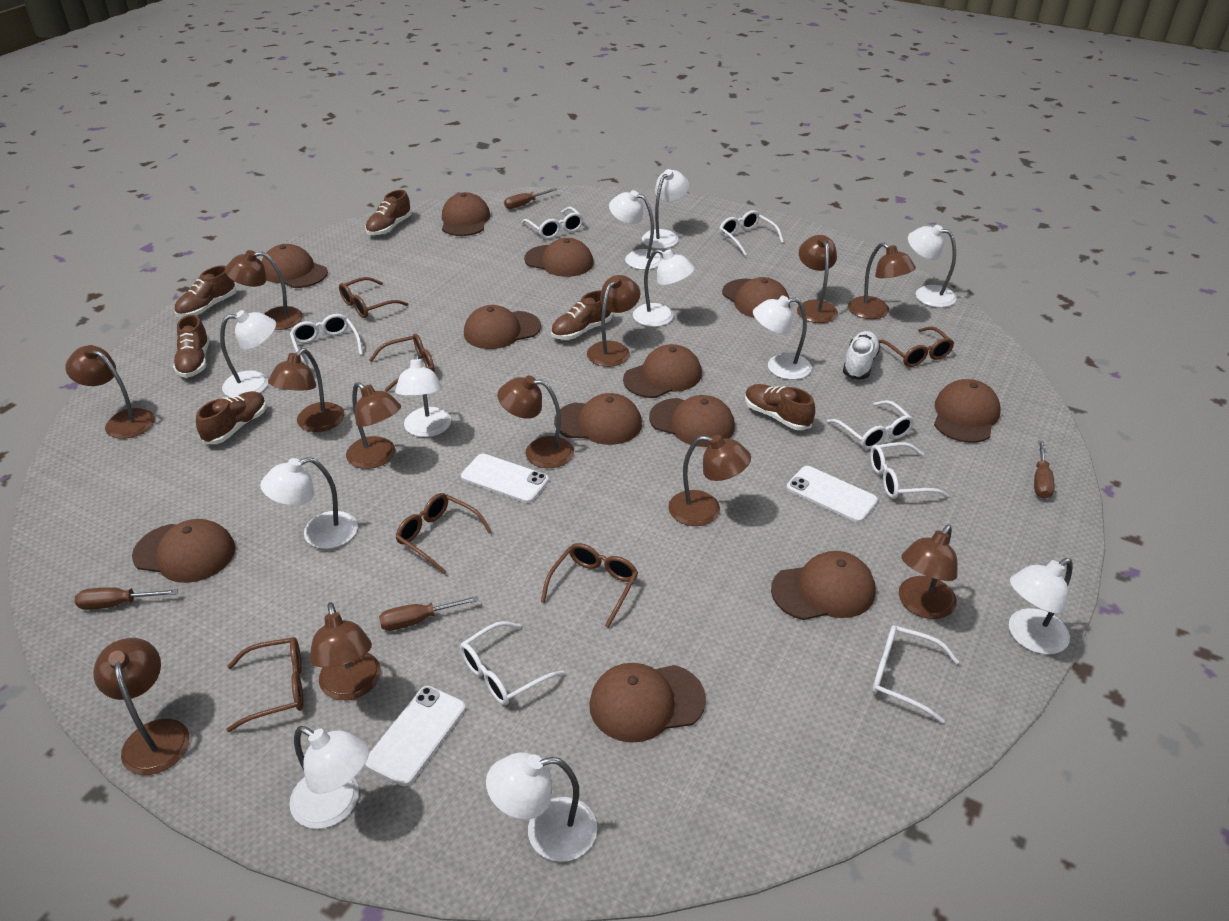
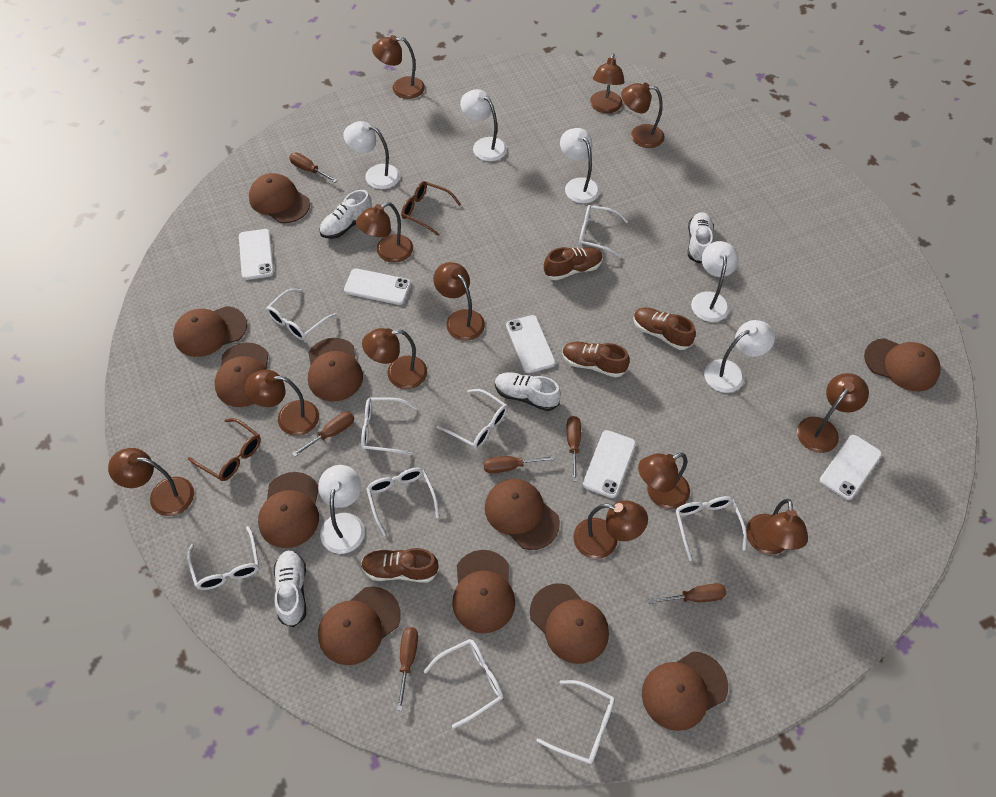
brown cap: [132,519,235,583] [262,244,328,288] [442,192,490,236] [464,305,541,349] [524,238,593,277] [554,393,642,445] [589,663,706,743] [623,344,702,398] [649,395,735,447] [722,277,790,318] [771,551,875,620] [934,379,1001,443] = 12 -> [173,306,247,357] [215,343,268,407] [249,173,310,223] [258,472,319,548] [308,338,363,401] [318,587,401,665] [452,550,515,633] [485,479,560,550] [530,583,609,664] [642,651,728,731] [864,338,941,391] = 11
brown glasses: [226,637,304,732] [339,277,408,318] [369,333,435,392] [396,493,492,574] [541,543,638,628] [878,326,954,367] = 6 -> [188,418,261,481] [401,181,461,236] = 2
brown screwdriver: [75,587,178,610] [379,596,479,631] [504,188,557,209] [1034,440,1055,499] = 4 -> [289,152,338,182] [292,411,354,457] [397,627,418,711] [484,456,556,473] [567,416,581,481] [648,583,726,604] = 6
brown shoe: [173,315,210,378] [174,265,237,318] [196,391,266,444] [365,190,412,236] [551,290,612,340] [745,384,815,430] = 6 -> [361,548,439,583] [544,247,603,280] [562,342,630,377] [633,308,696,350] = 4
white glasses: [290,314,363,365] [460,621,565,705] [522,207,583,239] [719,210,784,256] [827,400,914,450] [870,442,949,499] [872,625,959,724] = 7 -> [187,526,259,590] [266,289,337,340] [361,397,417,456] [366,467,439,536] [423,639,503,728] [437,389,508,449] [536,680,615,764] [579,205,628,257] [675,496,747,561] = 9
white lamp: [220,310,276,397] [260,457,358,549] [289,726,369,829] [395,353,451,437] [486,752,597,862] [609,190,663,270] [633,249,695,327] [642,169,689,249] [753,295,812,380] [908,225,957,308] [1009,558,1073,654] = 11 -> [318,465,365,554] [343,121,400,189] [460,89,507,161] [560,128,600,203] [691,241,739,322] [704,320,775,393] = 6
white phone: [365,686,466,786] [461,454,549,503] [786,466,878,523] = 3 -> [239,229,274,280] [344,268,411,305] [506,315,556,373] [583,430,636,498] [820,435,882,500] = 5
white shoe: [843,331,881,380] = 1 -> [274,551,306,627] [319,190,372,239] [495,372,561,411] [688,212,714,263] = 4

